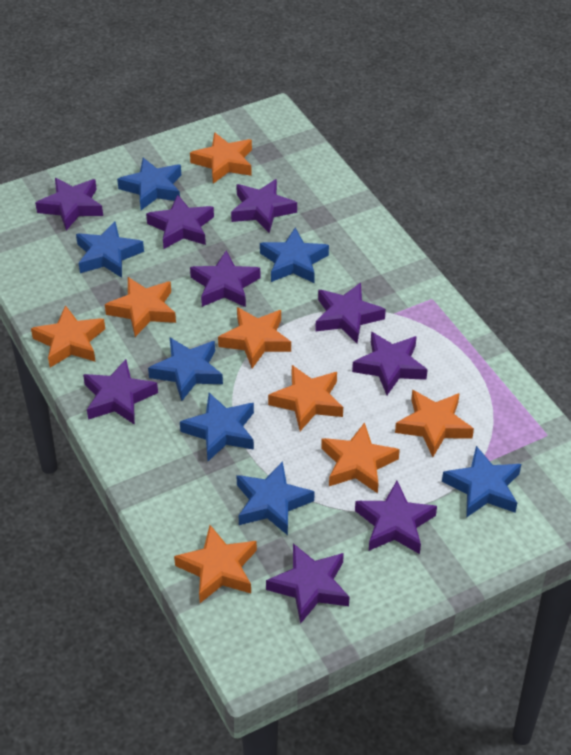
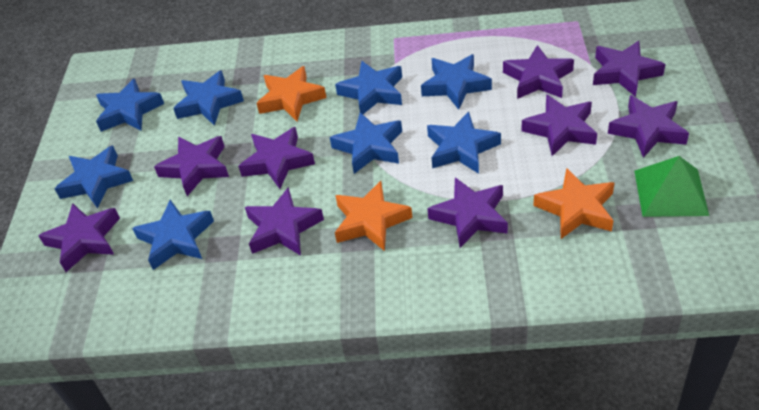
blue star: [76,222,144,278] [117,158,181,210] [148,338,223,401] [180,393,254,461] [236,461,315,535] [260,228,329,283] [442,446,521,518] = 7 -> [55,145,133,209] [96,78,164,132] [132,200,214,270] [173,70,244,126] [330,112,402,174] [335,61,402,114] [421,54,492,110] [427,111,501,174] = 8
green pyramid: none = 0 -> [634,156,709,217] = 1
orange star: [31,305,105,367] [105,277,176,337] [174,525,257,603] [190,132,252,184] [218,307,291,368] [268,365,343,431] [321,422,400,493] [395,390,474,457] = 8 -> [256,66,326,121] [335,181,412,251] [533,168,614,239] = 3

